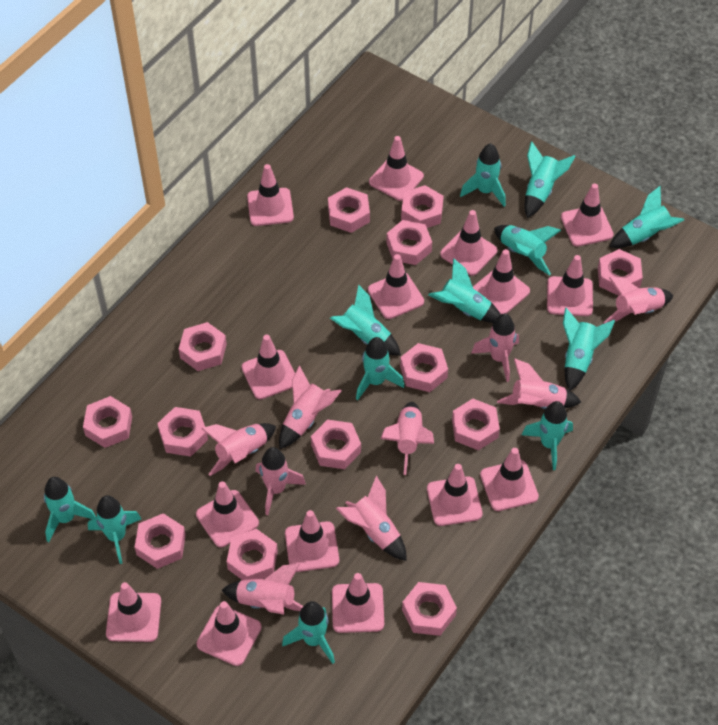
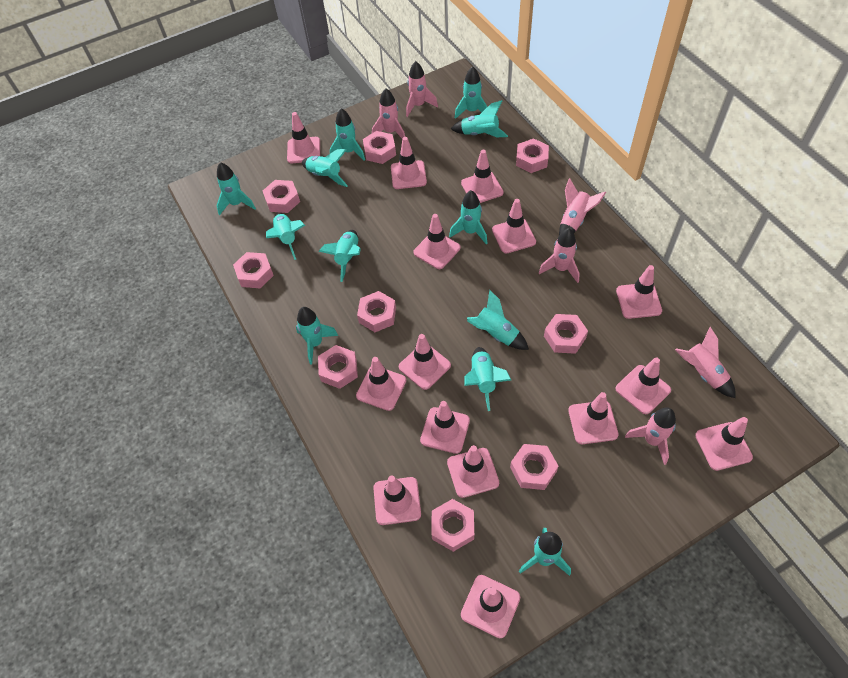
pink nut: [83,396,132,448] [135,513,186,569] [157,407,208,457] [179,322,227,371] [227,529,278,580] [311,419,361,469] [328,187,370,233] [386,220,432,265] [400,343,448,392] [401,185,444,228] [402,582,457,636] [452,399,500,450] [598,249,643,296] = 13 -> [233,252,274,288] [263,180,300,213] [318,345,358,389] [357,291,396,332] [363,131,396,164] [431,499,474,552] [510,444,558,490] [516,138,549,173] [544,314,588,354] = 9
pink rocket: [201,423,276,476] [222,564,303,615] [256,447,306,515] [279,365,342,449] [336,476,407,561] [380,402,434,475] [471,314,519,382] [497,358,581,409] [603,277,674,324] = 9 -> [372,88,405,139] [406,61,438,117] [539,228,580,283] [559,178,606,235] [625,407,676,465] [675,327,736,398] = 6

